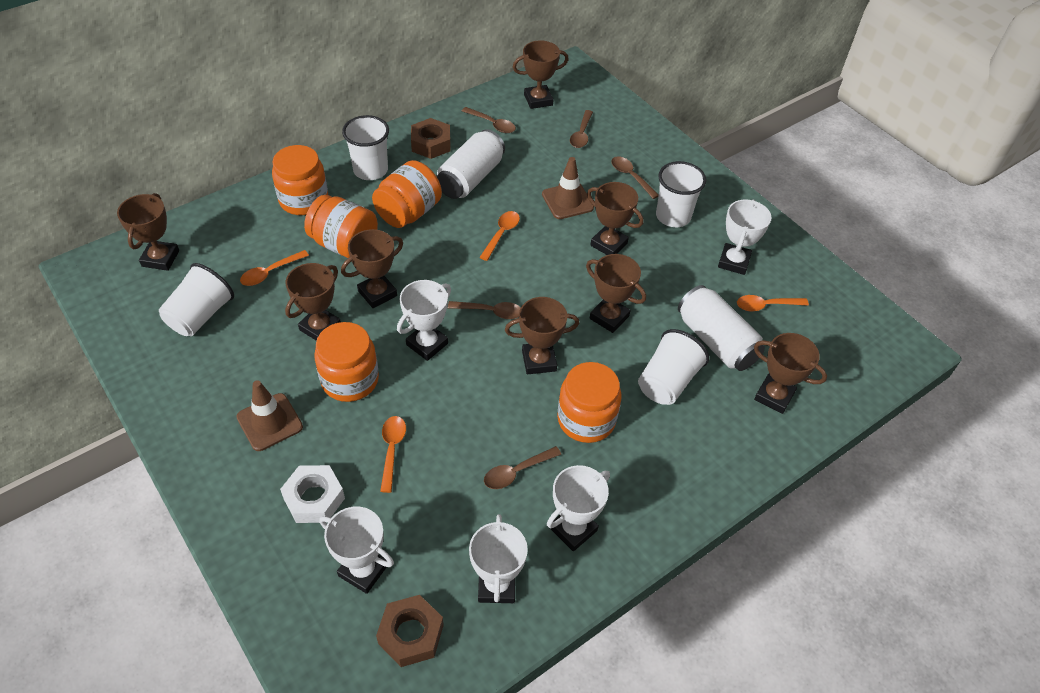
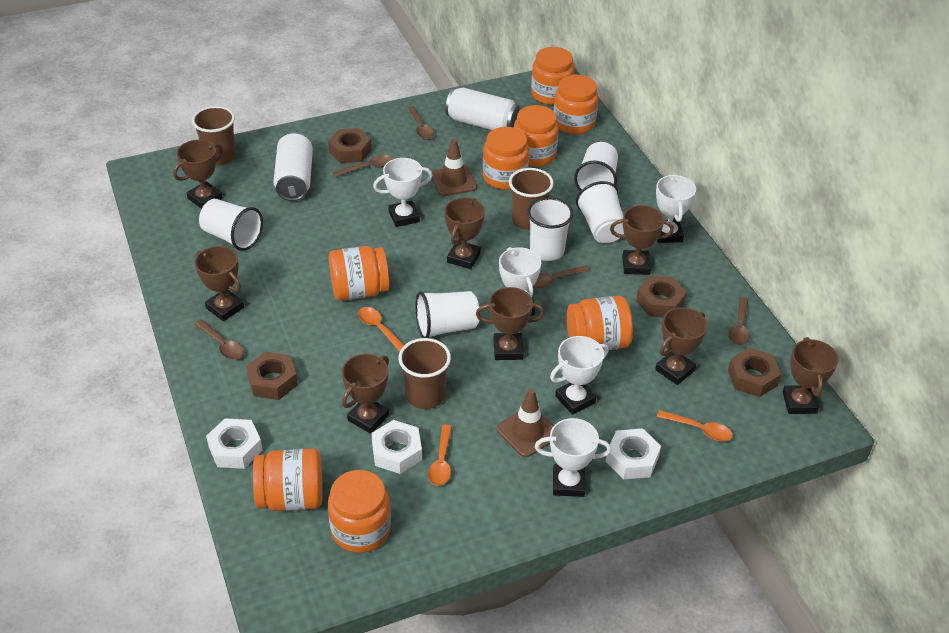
brown cup: none = 0 -> [192,106,236,165] [398,338,451,409] [509,168,554,230] = 3
brown nut: [376,595,444,667] [411,118,451,159] = 2 -> [246,352,298,400] [328,128,371,163] [636,276,687,317] [728,348,781,397] = 4
orange jar: [272,145,328,215] [304,195,378,258] [314,322,379,402] [372,160,442,228] [557,362,622,443] = 5 -> [253,448,323,511] [328,470,391,553] [329,246,389,301] [483,127,529,190] [514,105,559,167] [531,47,575,105] [554,75,599,134] [567,296,633,350] = 8
orange spoon: [240,250,309,286] [380,416,406,493] [479,211,520,261] [737,295,809,311] = 4 -> [358,307,404,352] [428,424,452,486] [657,410,733,441] = 3
white cup: [159,263,234,336] [342,115,389,180] [638,329,709,405] [656,161,706,227] = 4 -> [199,199,263,251] [415,291,479,338] [527,197,574,261] [574,142,618,191] [576,181,624,243] = 5
white nut: [280,465,345,523] = 1 -> [206,418,263,469] [371,420,422,474] [606,428,661,479] = 3

